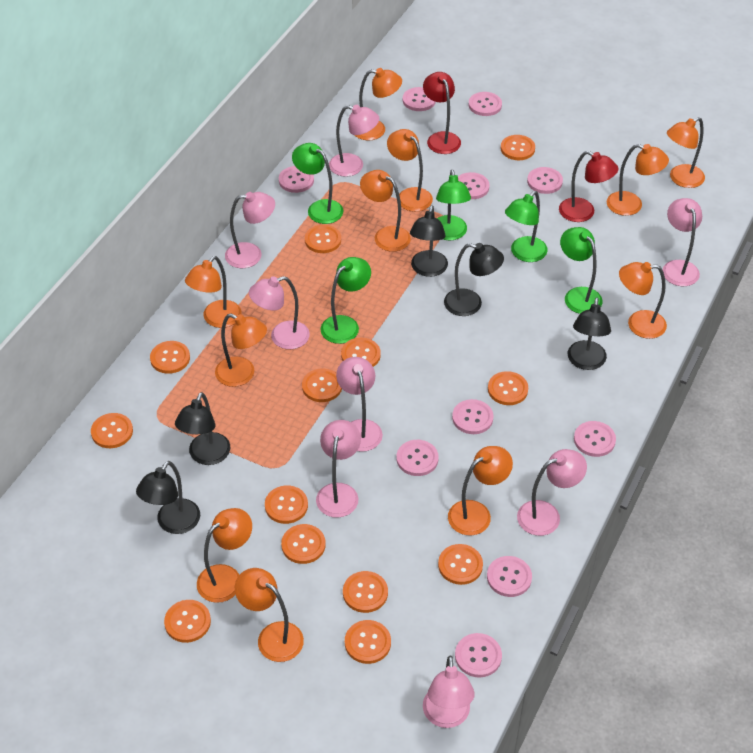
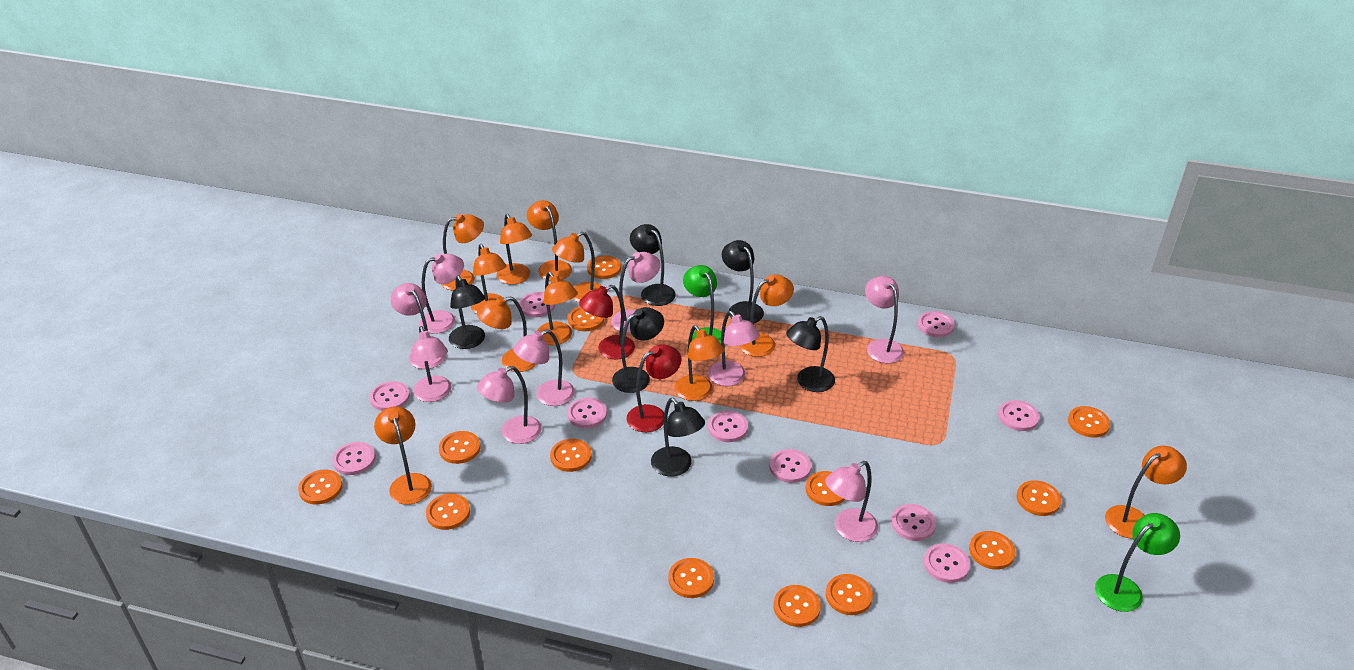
black lamp: [136,461,200,534] [175,392,230,465] [410,205,448,277] [444,243,504,316] [568,298,611,370] = 5 -> [449,275,485,349] [612,307,664,393] [630,224,676,306] [651,398,705,476] [722,240,764,323] [786,316,835,392] = 6
green lamp: [292,143,343,224] [320,257,371,344] [436,170,471,240] [505,191,548,262] [560,227,602,314] = 5 -> [683,265,722,343] [1095,513,1180,612] = 2
pink lamp: [225,192,275,268] [249,276,310,349] [316,420,361,518] [329,105,380,177] [336,357,383,452] [423,655,475,728] [517,449,587,536] [663,198,702,286] = 8 -> [390,283,446,369] [411,326,452,402] [419,253,464,334] [477,366,542,444] [513,330,575,406] [611,252,661,333] [708,311,760,386] [825,461,878,542] [865,276,904,363] = 9

